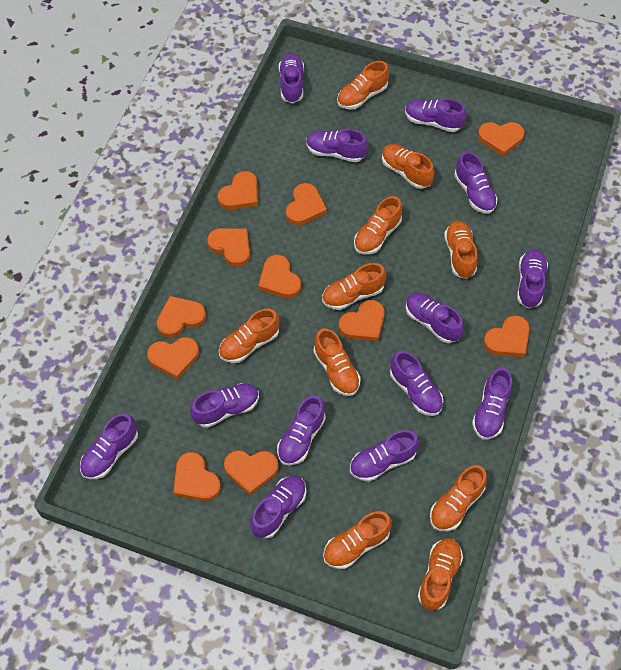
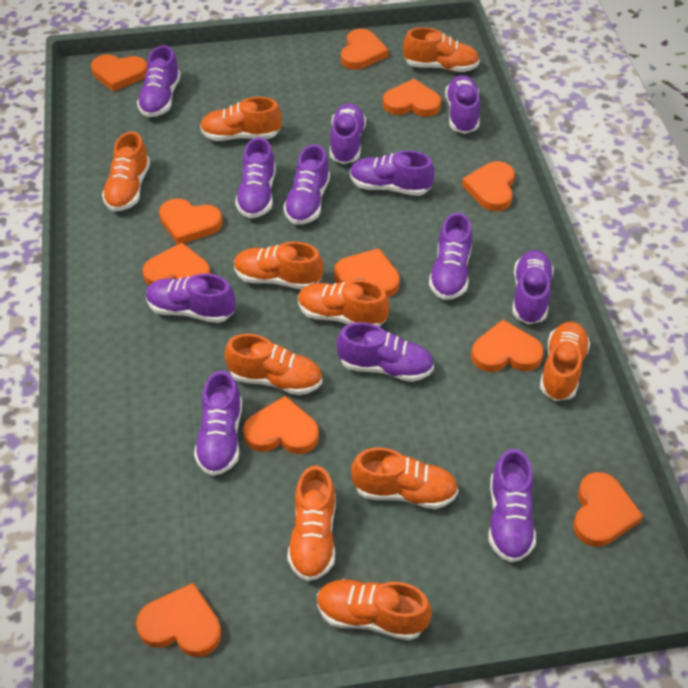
purple shoe: [80,414,138,479] [190,383,259,428] [250,476,306,538] [277,396,326,466] [279,53,304,104] [306,129,368,162] [350,430,419,482] [390,351,444,416] [405,99,466,132] [406,293,464,343] [454,152,498,213] [472,368,513,439] [517,249,548,308] = 13 -> [137,45,181,117] [146,274,235,323] [194,371,242,476] [235,137,276,219] [283,144,330,225] [330,103,366,164] [337,322,434,382] [350,150,435,196] [429,213,472,300] [445,75,480,134] [489,449,536,562] [513,250,554,324] = 12

